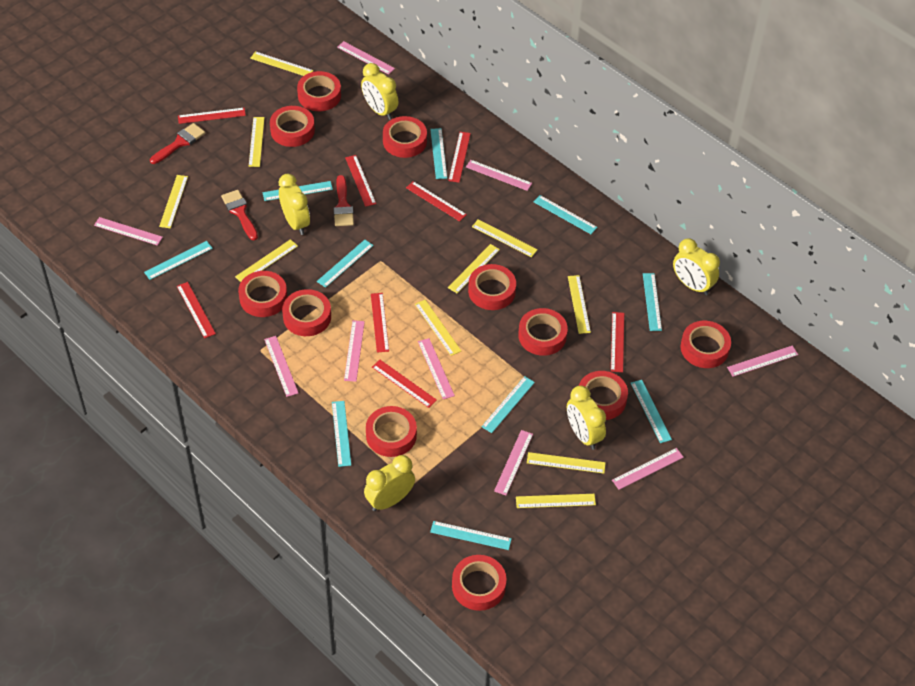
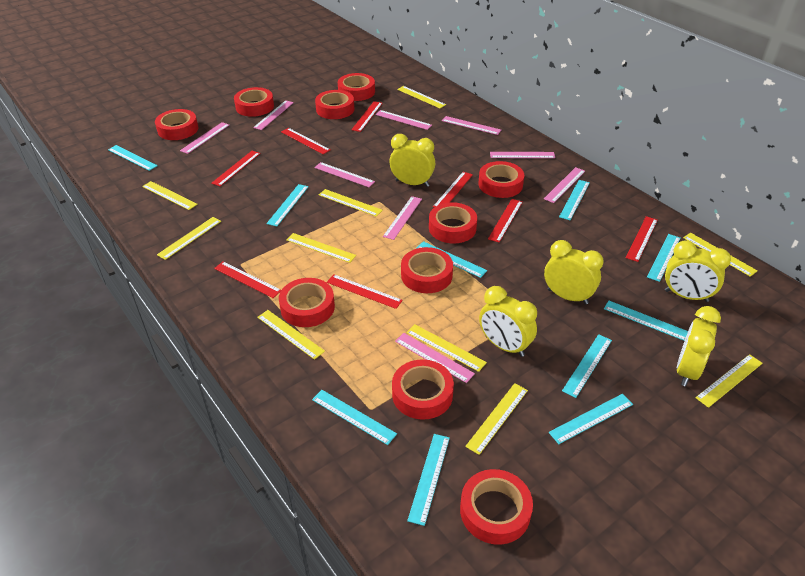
red brush: [150,123,205,164] [221,190,258,240] [333,175,354,226] = 3 -> none = 0
red tape: [238,271,288,317] [270,106,315,147] [282,289,331,336] [297,71,341,111] [366,406,417,457] [383,116,427,158] [452,555,506,611] [468,264,516,310] [518,308,568,356] [579,371,628,420] [680,321,731,368] = 11 -> [155,109,198,140] [234,87,274,117] [279,278,335,327] [315,90,354,119] [338,73,375,101] [392,359,454,420] [401,247,453,293] [429,202,477,244] [460,469,533,545] [478,161,524,198] = 10

